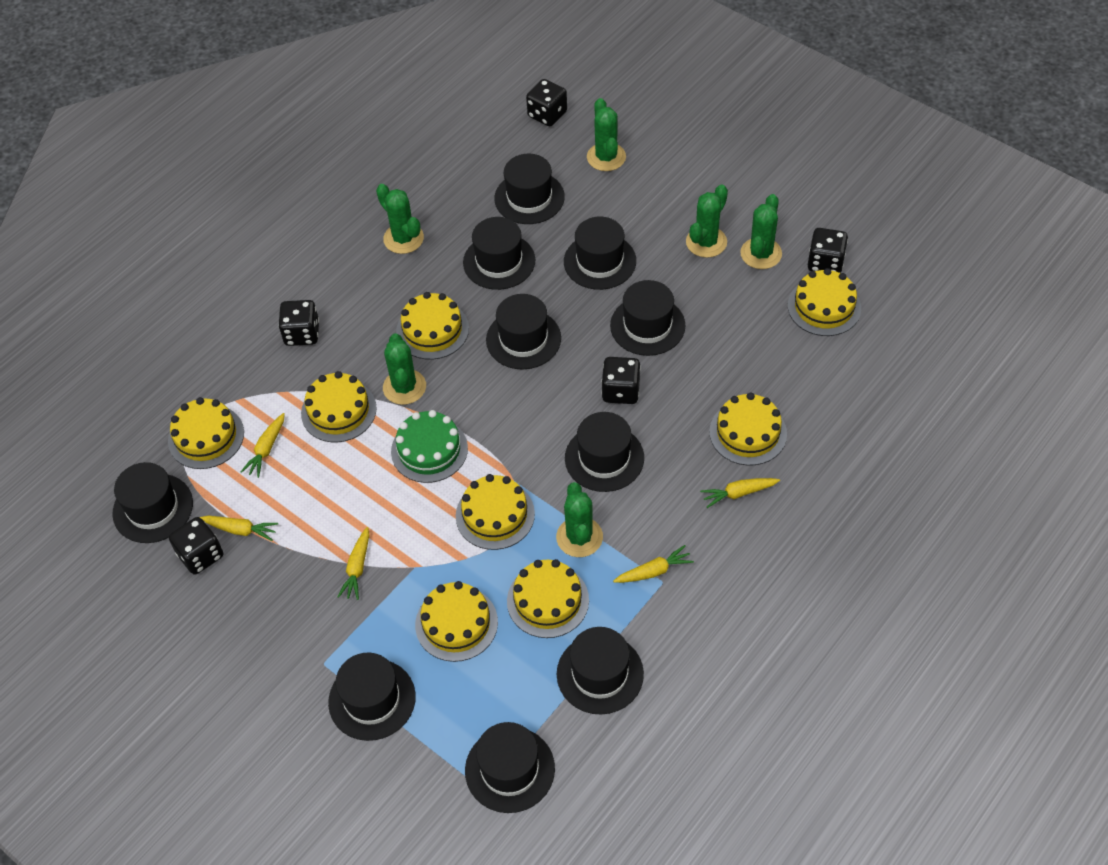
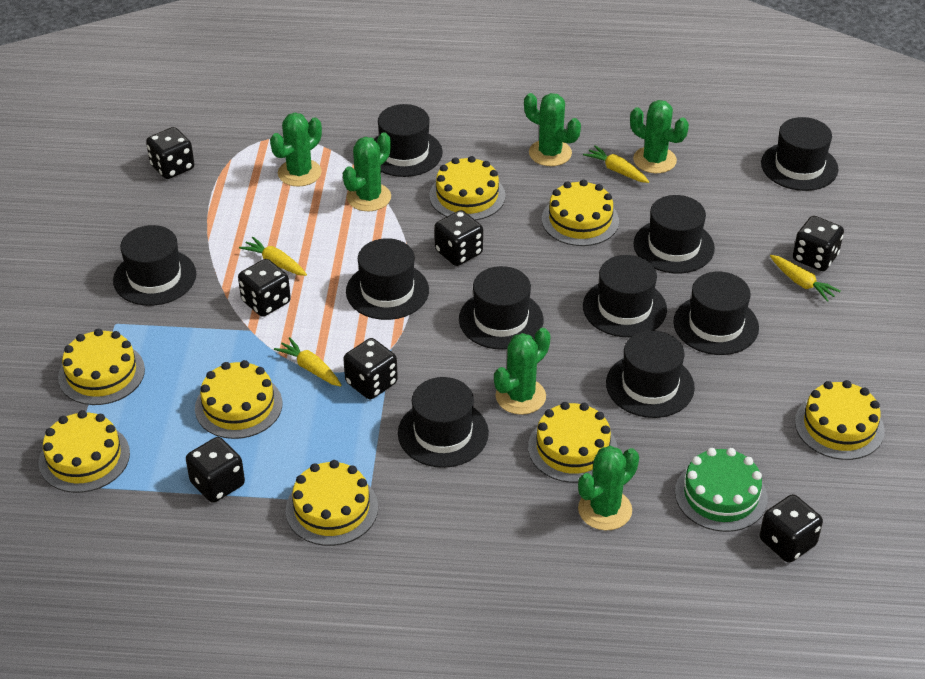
black dice: [169,517,223,575] [278,300,319,346] [526,79,567,126] [601,357,641,404] [808,228,848,273] = 5 -> [146,127,194,179] [186,437,245,503] [238,259,291,317] [343,338,398,399] [434,210,483,266] [760,494,823,563] [793,216,844,271] = 7
yellow carrot: [200,516,278,541] [241,413,285,478] [338,527,369,600] [613,545,694,583] [700,478,780,508] = 5 -> [239,236,307,276] [274,337,342,387] [583,145,649,183] [770,255,841,302] = 4

